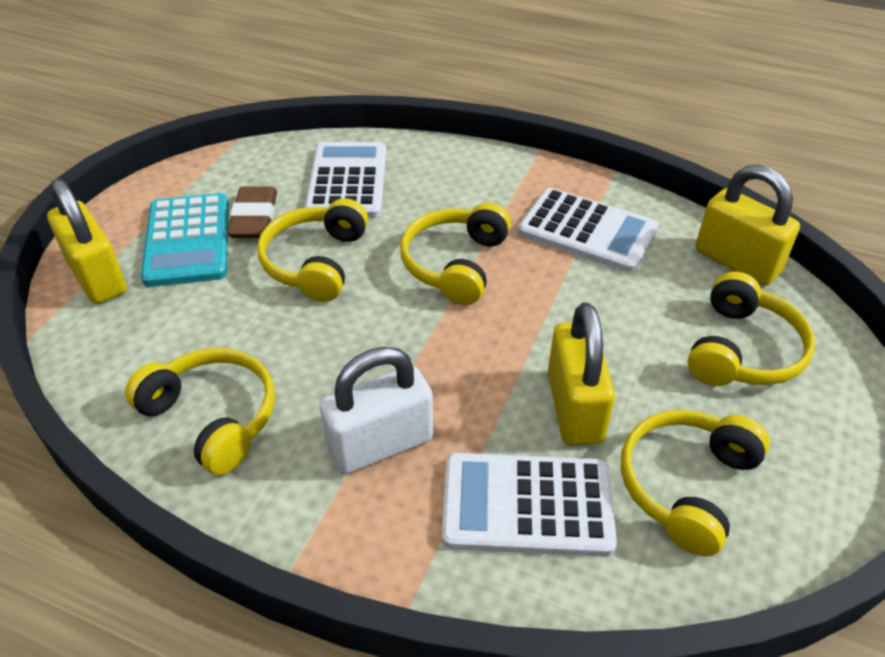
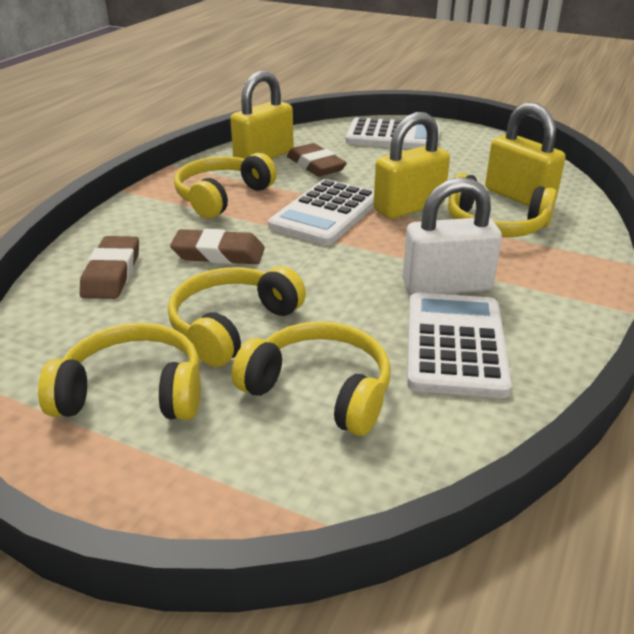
brown eraser: [227,186,277,238] = 1 -> [80,236,139,299] [170,229,265,264] [287,143,347,177] = 3
turquoise calculator: [141,193,229,287] = 1 -> none = 0

